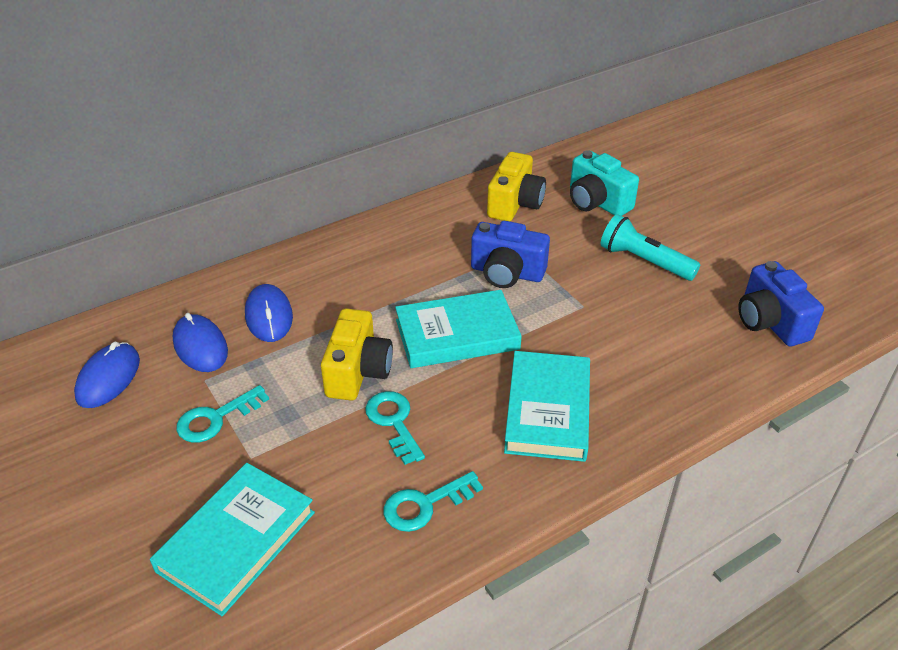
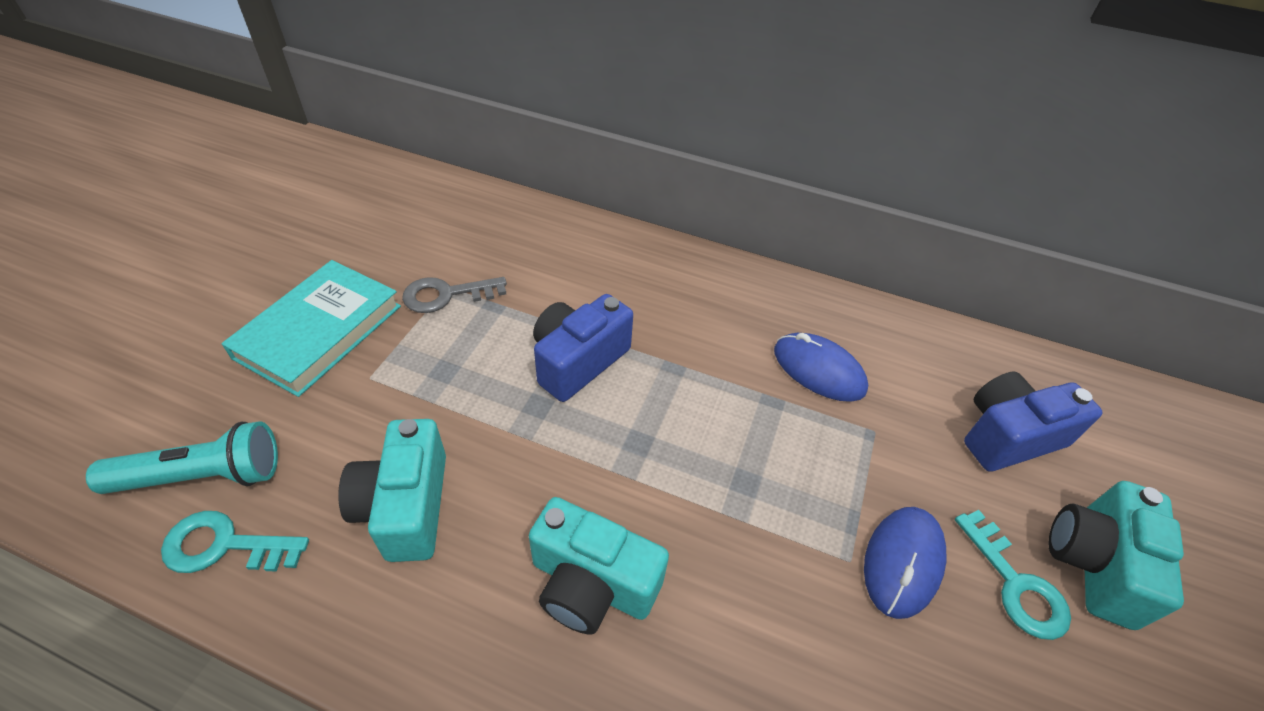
blue mouse: [74,342,140,408] [173,313,228,372] [245,284,293,342] = 3 -> [774,333,868,402] [864,507,946,619] = 2
grey key: none = 0 -> [402,277,507,313] = 1
turquoise book: [150,463,315,616] [395,290,522,368] [504,351,590,462] = 3 -> [221,260,401,397] = 1
turquoise camera: [570,150,639,216] = 1 -> [338,419,446,562] [529,497,669,635] [1048,481,1184,630] = 3
turquoise key: [177,385,269,443] [365,391,425,465] [383,471,483,532] = 3 -> [161,511,309,573] [955,510,1071,640] = 2
yellow camera: [321,308,393,401] [487,152,546,221] = 2 -> none = 0

